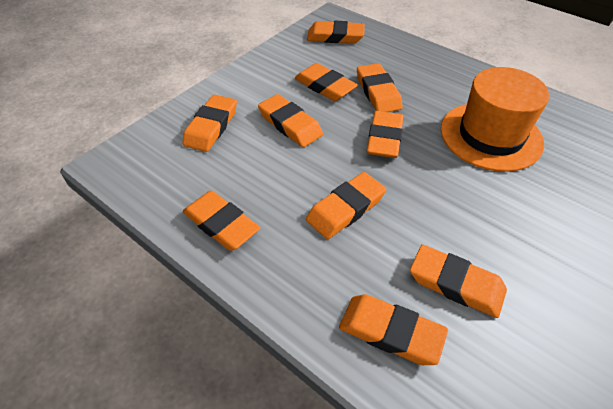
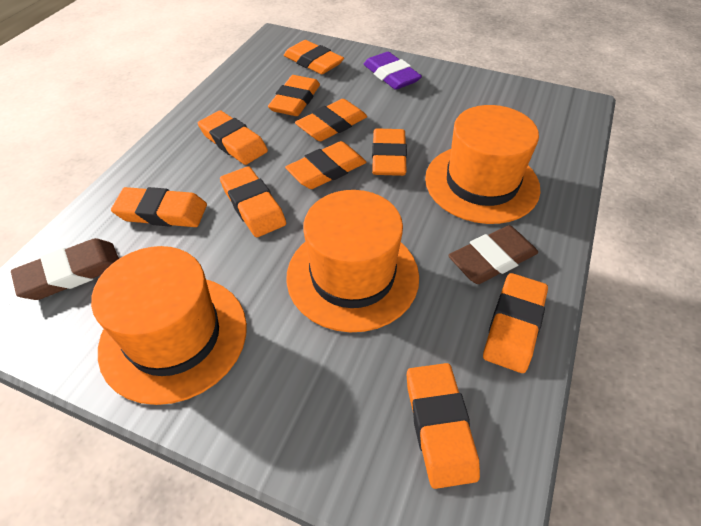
brown eraser: none = 0 -> [11,238,119,300] [448,225,538,284] = 2
orange hat: [441,67,549,172] = 1 -> [91,246,247,405] [286,190,419,332] [425,105,541,224] = 3
purple eraser: none = 0 -> [364,52,422,90] = 1

